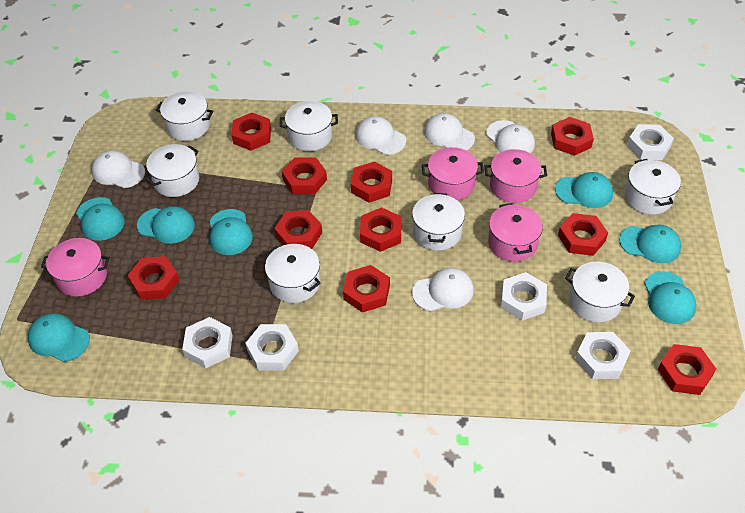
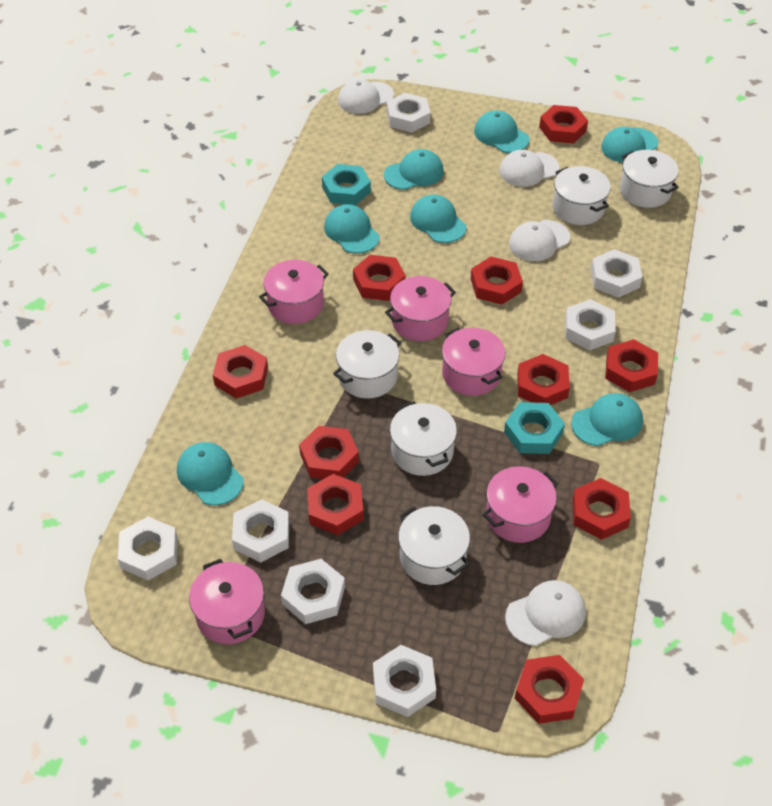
pink pot: [41,238,110,297] [422,147,484,200] [485,149,547,203] [488,203,543,262] = 4 -> [189,559,265,644] [259,260,329,324] [385,276,456,341] [442,327,505,396] [483,466,558,543] = 5
turquoise nut: none = 0 -> [322,164,371,205] [504,402,565,454] = 2
white cap: [91,150,145,188] [356,116,406,155] [412,268,474,311] [424,113,475,150] [486,120,535,153] = 5 -> [338,79,394,114] [499,150,559,187] [505,580,586,646] [509,220,570,261] = 4
white nut: [182,317,233,368] [245,324,299,371] [501,272,547,321] [575,332,631,379] [627,124,674,160] = 5 -> [118,517,178,580] [232,499,289,562] [281,559,345,624] [373,645,436,717] [387,93,430,132] [565,299,616,350] [591,249,642,298] = 7
white pot: [145,144,199,197] [156,91,214,141] [265,244,321,303] [280,101,338,151] [412,193,465,251] [565,262,635,323] [624,159,681,215] = 7 -> [333,330,401,399] [390,401,457,476] [398,506,470,585] [553,166,611,225] [620,150,679,208] = 5

